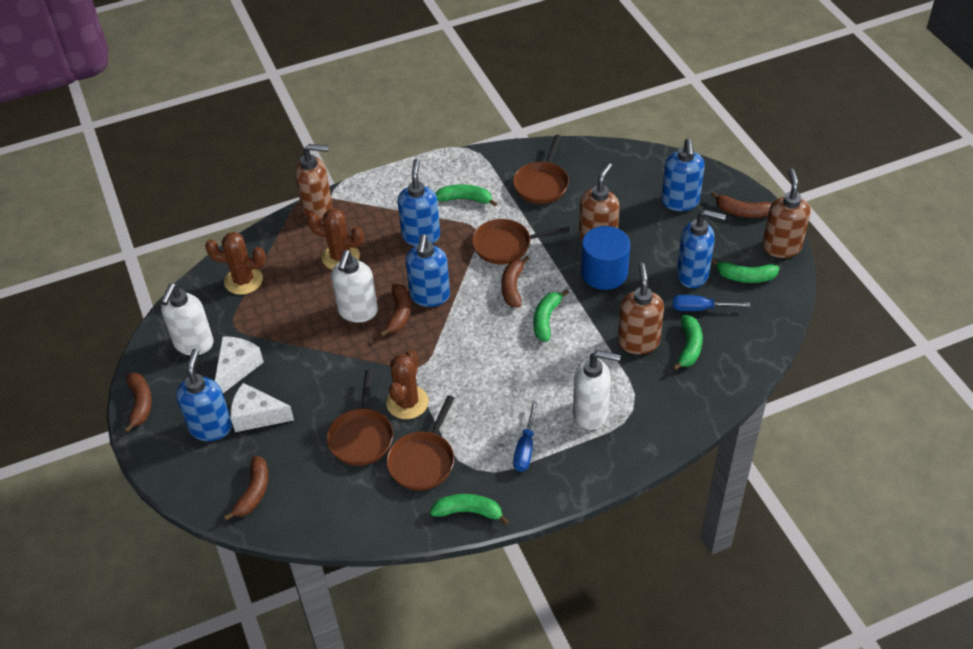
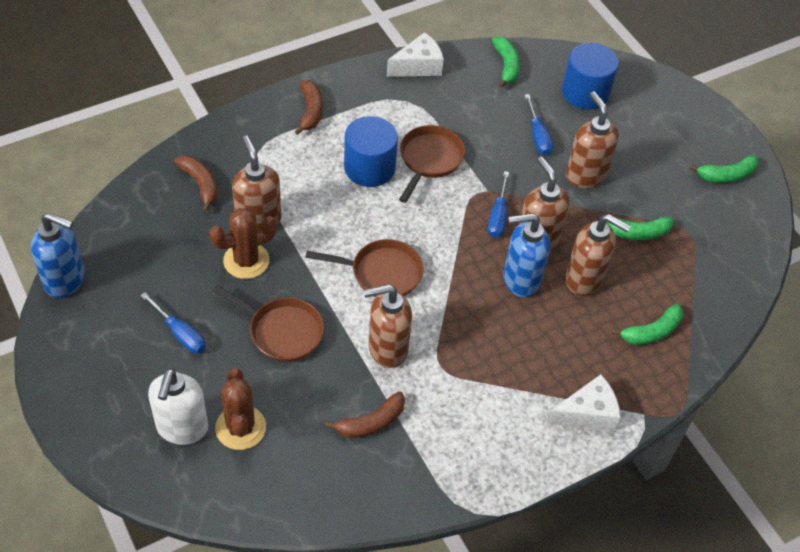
blue cylinder: [581,226,630,290] = 1 -> [344,116,398,187] [562,43,619,110] = 2
blue screwdriver: [513,401,538,472] [672,295,750,311] = 2 -> [141,292,206,354] [488,171,509,238] [524,94,553,156] = 3
blue soap dispenser: [176,349,232,441] [397,159,440,246] [406,234,450,307] [661,138,705,211] [676,209,726,288] = 5 -> [31,212,85,298] [503,213,550,298] = 2
brown banana: [124,373,152,433] [224,456,268,521] [380,284,411,337] [501,256,530,307] [711,192,772,218] = 5 -> [174,155,218,213] [295,80,323,135] [324,391,405,438] = 3
brown cactus: [205,232,266,295] [307,208,364,269] [386,350,429,419] = 3 -> [209,208,277,279] [215,368,266,450] = 2
brown pan: [327,370,393,466] [387,395,455,491] [472,219,570,264] [513,135,569,204] = 4 -> [213,285,324,362] [305,239,424,297] [399,125,465,203] = 3
brown soap dispenser: [295,144,332,221] [579,163,620,242] [618,263,664,354] [762,169,811,258] = 4 -> [232,135,281,231] [363,284,412,368] [519,157,570,251] [565,214,631,296] [566,91,619,188] = 5
green banana: [430,494,509,525] [435,184,497,206] [533,290,569,342] [672,315,703,371] [711,258,779,283] = 5 -> [492,36,520,88] [598,215,673,240] [611,304,683,345] [689,155,759,183] = 4
white soap dispenser: [161,283,214,355] [331,250,378,322] [573,350,621,430] = 3 -> [148,368,208,445] = 1

